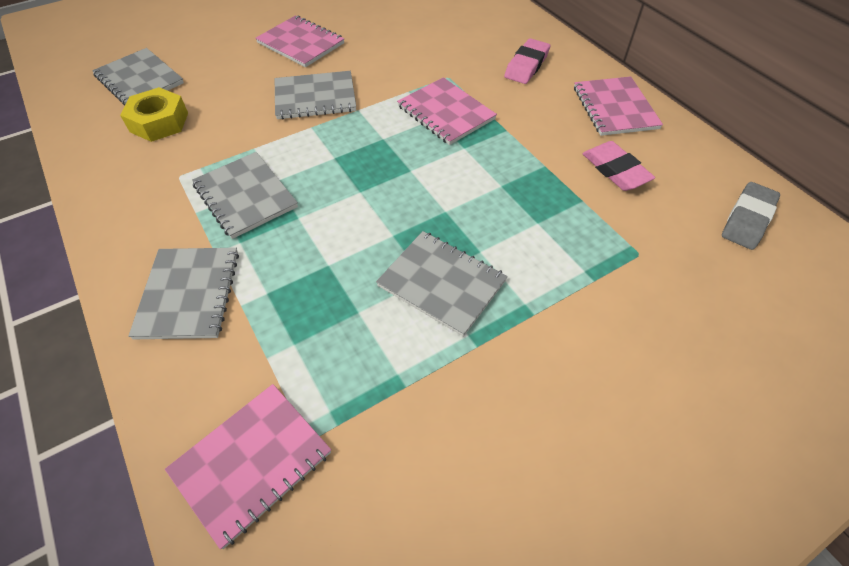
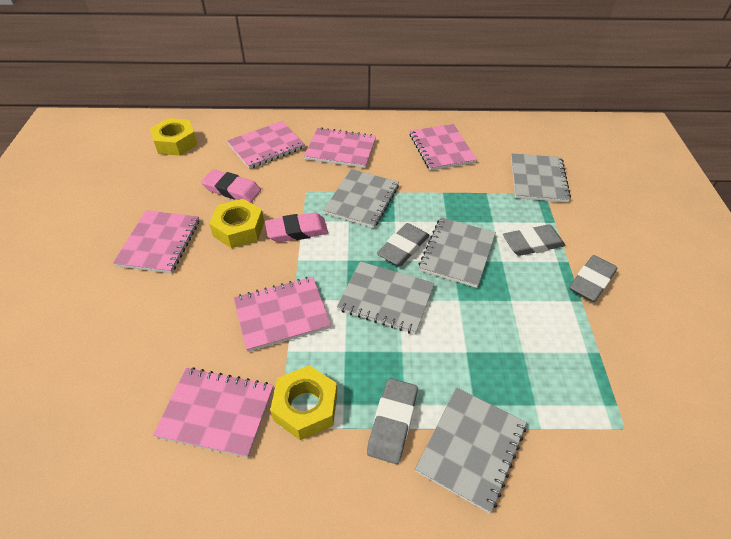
grey eraser: [722,182,780,250] = 1 -> [367,378,418,464] [377,223,430,266] [503,224,565,256] [569,255,618,302] = 4
pink notebook: [165,384,331,549] [255,15,344,67] [397,77,497,145] [574,76,663,136] = 4 -> [113,210,199,273] [153,367,273,458] [227,121,305,169] [234,277,331,352] [304,127,376,168] [410,124,477,171] = 6
yellow nut: [120,87,188,142] = 1 -> [150,118,197,156] [209,199,264,248] [270,365,337,440] = 3

